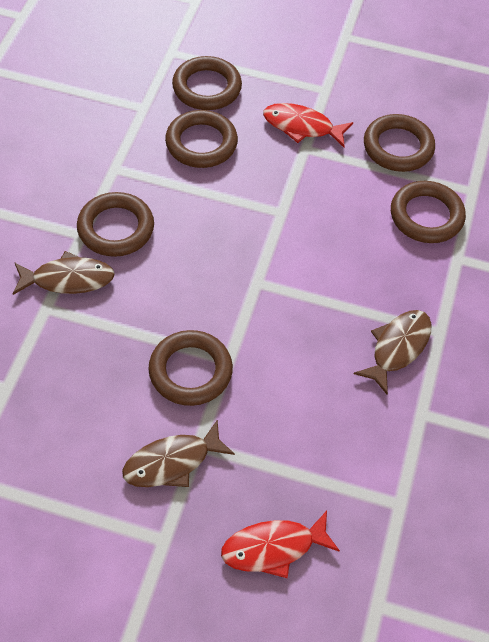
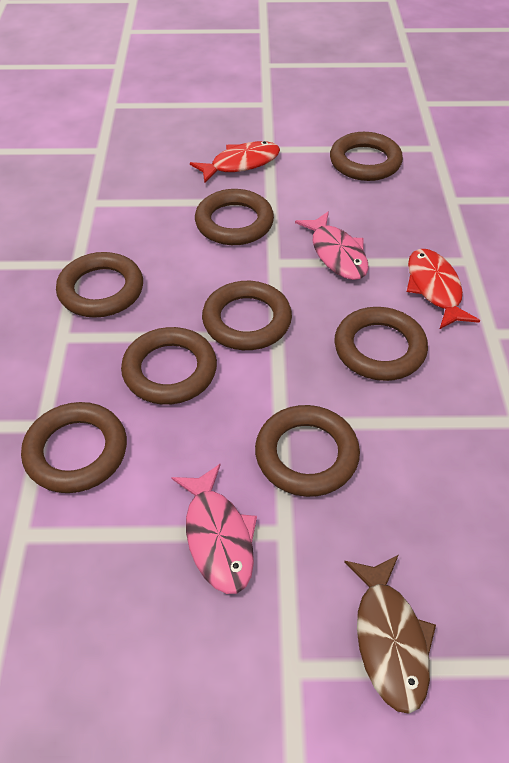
brown fish: [12,251,115,295] [122,419,235,487] [354,310,432,395] = 3 -> [344,555,436,714] = 1
brown ring: [77,192,154,257] [148,330,233,406] [165,110,238,168] [172,56,242,110] [364,114,435,172] [391,181,466,243] = 6 -> [21,402,127,493] [56,252,143,318] [121,327,217,405] [195,189,274,245] [202,281,292,350] [255,405,360,497] [330,132,403,181] [334,307,428,381] = 8
pink fish: none = 0 -> [171,464,257,594] [295,211,369,280] = 2

